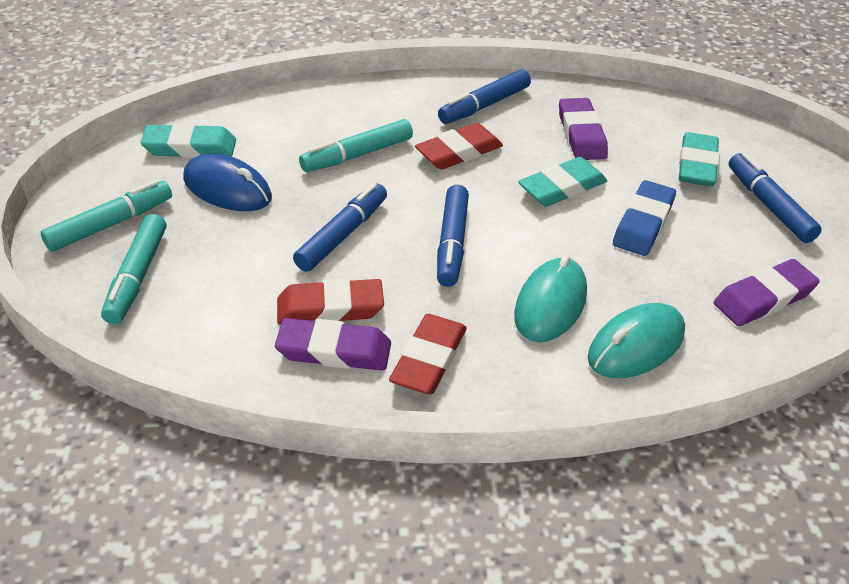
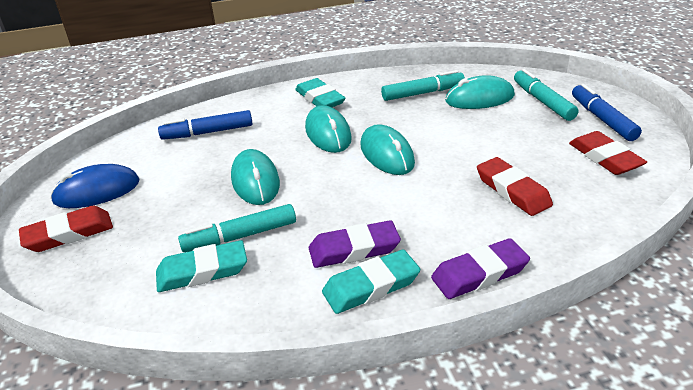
blue eraser: [613,180,676,256] = 1 -> none = 0
blue marker: [293,183,387,272] [437,185,469,287] [438,69,531,124] [729,153,822,243] = 4 -> [158,110,253,140] [572,84,642,141] = 2
purple eraser: [275,318,391,371] [559,98,608,160] [714,259,820,326] = 3 -> [309,220,401,268] [431,238,530,299] = 2
turquoise mouse: [514,255,587,342] [588,303,685,378] = 2 -> [231,149,280,205] [305,105,352,153] [360,124,415,175] [445,75,515,109] = 4

